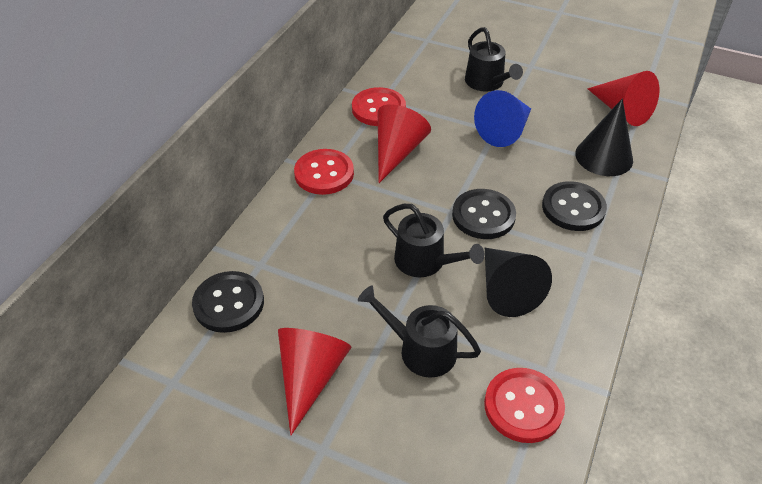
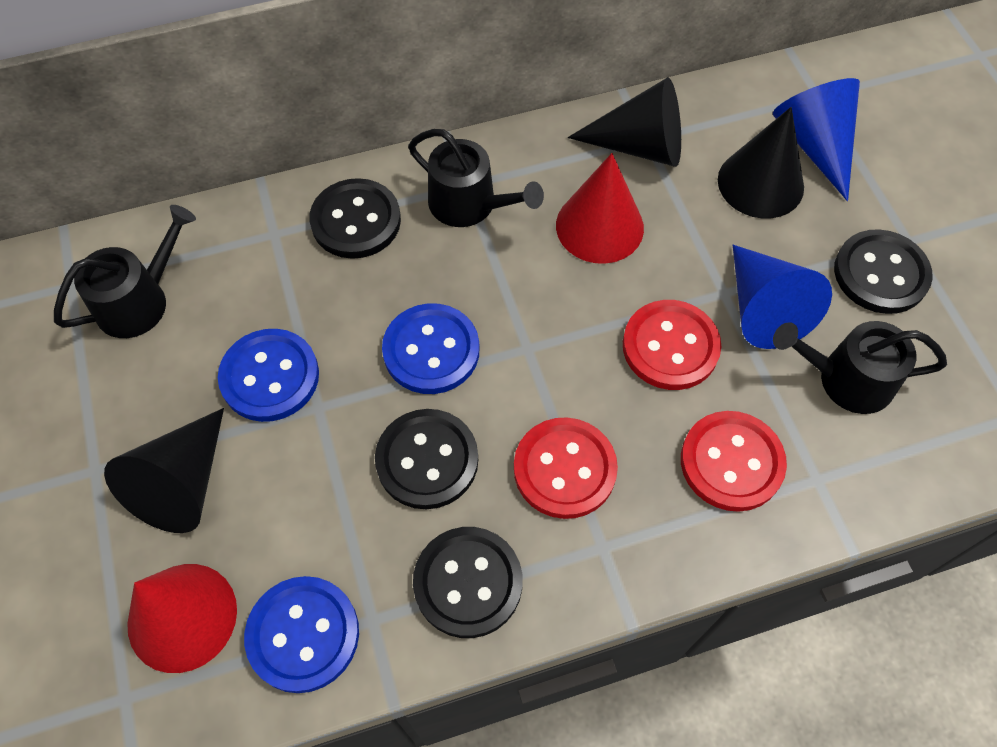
black button: [192,271,264,333] [452,189,516,239] [542,181,607,231] = 3 -> [309,178,401,259] [375,409,478,509] [413,527,523,638] [834,229,933,314] = 4
black cone: [485,248,552,317] [575,99,633,176] = 2 -> [104,408,224,533] [568,77,681,167] [718,107,804,218] = 3
blue button: none = 0 -> [218,329,319,422] [244,576,359,693] [382,303,480,394] = 3
blue cone: [474,90,531,147] = 1 -> [733,245,832,349] [773,78,860,201] = 2
red cone: [278,328,352,435] [378,104,431,183] [587,71,659,126] = 3 -> [127,564,237,673] [556,153,644,264] = 2

